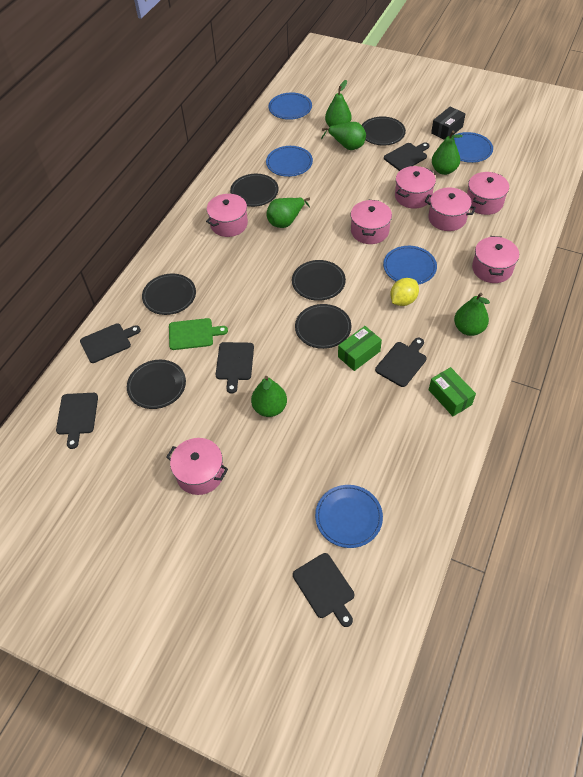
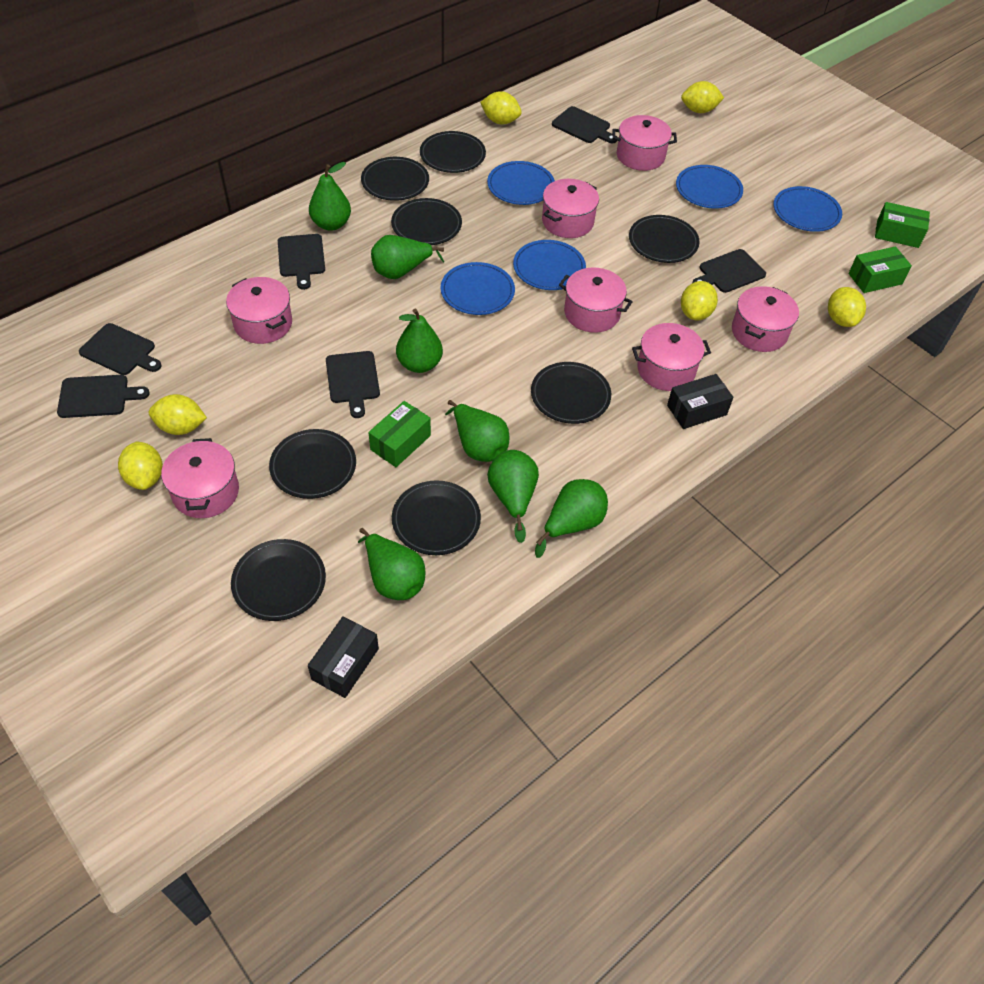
black box: [431,106,466,140] = 1 -> [308,616,379,698] [667,374,733,429] = 2
black plate: [127,360,186,409] [142,273,196,315] [230,174,279,207] [292,260,346,301] [295,304,351,349] [362,116,406,146] = 6 -> [231,539,326,621] [269,429,356,499] [361,157,429,201] [391,198,462,245] [392,480,481,555] [420,131,486,173] [531,362,611,424] [629,215,700,263] = 8
green box: [338,326,382,371] [429,367,476,416] = 2 -> [368,401,431,467] [849,246,912,293] [875,202,930,248] = 3
green cutting board: [169,318,228,350] = 1 -> none = 0
green pear: [251,376,287,417] [267,198,310,228] [321,122,366,150] [325,80,352,127] [432,131,463,175] [454,293,490,336] = 6 -> [309,162,351,231] [358,528,426,600] [371,235,444,279] [396,308,443,373] [445,400,509,462] [487,450,539,543] [535,479,608,558] = 7
yellow lemon: [390,278,419,306] = 1 -> [118,441,163,490] [149,394,207,435] [480,91,522,125] [681,81,724,113] [681,281,718,321] [828,287,866,327] = 6

